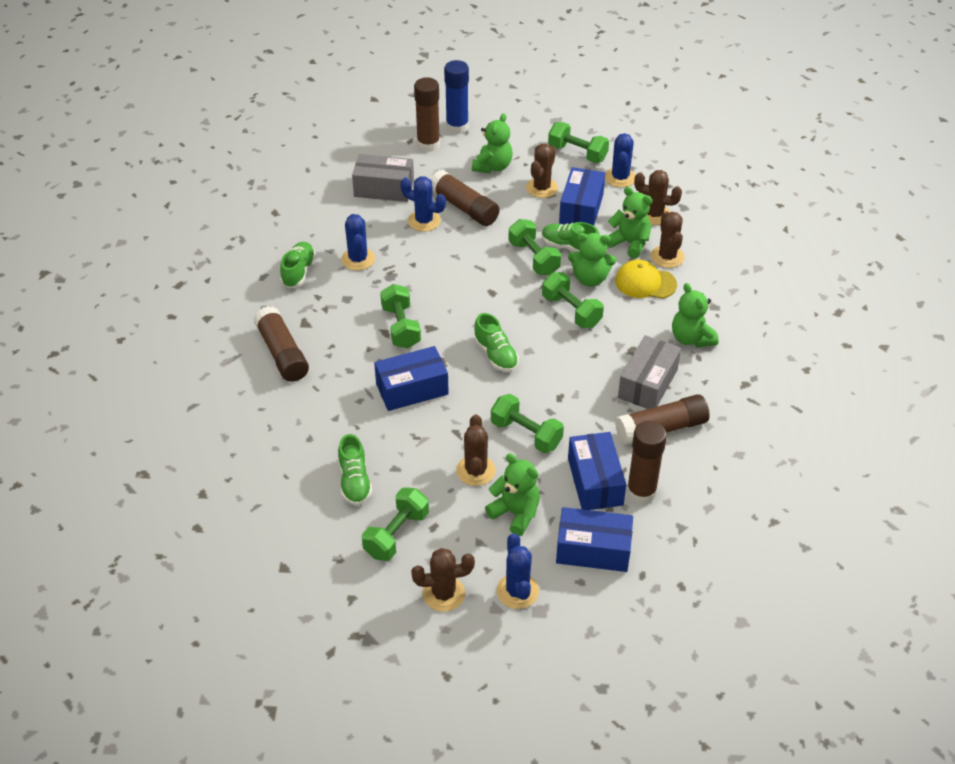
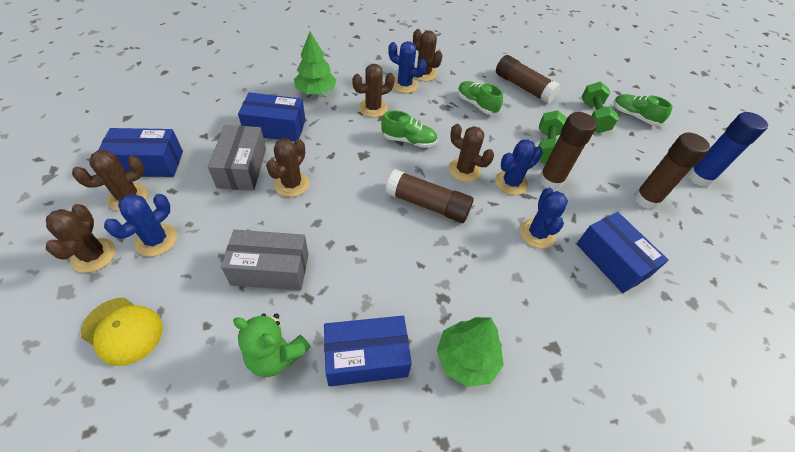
brown cactus: [411,548,475,612] [456,415,496,486] [526,144,558,198] [634,170,682,225] [651,212,685,268] = 5 -> [46,204,116,273] [72,150,148,211] [266,138,310,197] [352,64,395,117] [413,29,443,81] [449,124,494,182] = 6
brown glue stick: [254,306,309,382] [414,77,440,152] [430,170,499,226] [615,394,710,445] [626,421,667,504] = 5 -> [385,169,473,223] [496,55,561,104] [539,112,597,190] [634,133,710,209] = 4
green dumbbell: [362,487,429,561] [380,284,421,348] [491,394,564,453] [508,219,561,275] [542,272,604,328] [548,122,609,163] = 6 -> [538,110,567,165] [582,82,619,133] = 2
green shoe: [280,242,316,288] [338,434,372,506] [474,313,519,372] [542,222,599,252] = 4 -> [381,110,437,148] [458,81,503,115] [613,94,673,126] = 3
green teddy bear: [472,113,512,173] [485,454,540,536] [568,233,616,287] [607,187,653,259] [672,283,719,348] = 5 -> [233,313,311,377] = 1
green tree: none = 0 -> [294,32,336,94] [437,317,504,387] = 2

